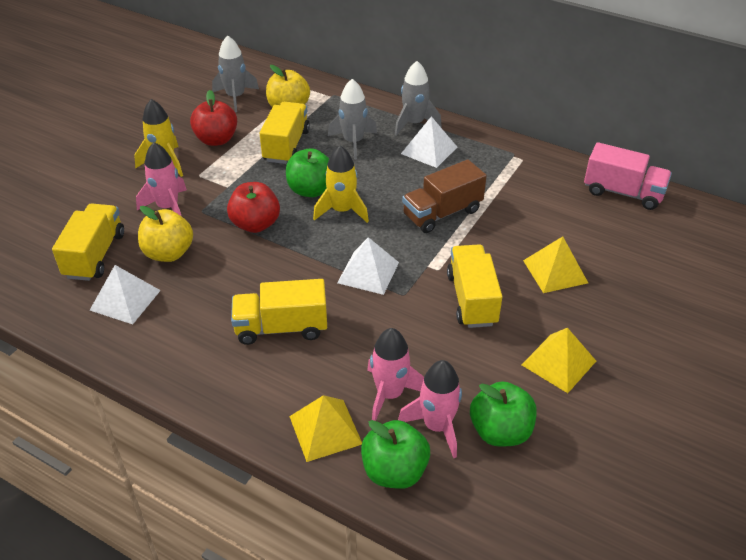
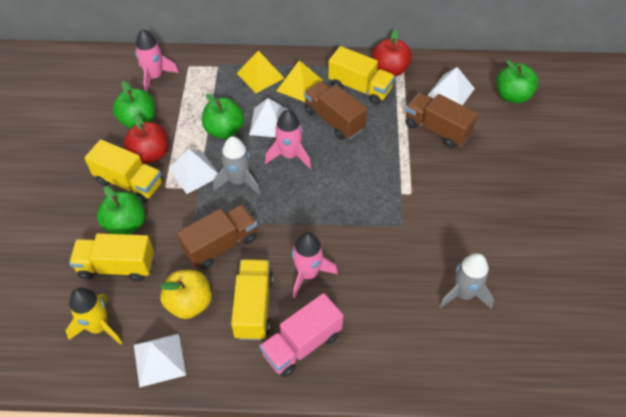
brown truck: [402,160,487,233] = 1 -> [177,204,257,269] [304,81,367,140] [406,93,478,148] = 3
green apple: [286,148,329,197] [361,420,430,489] [470,382,537,447] = 3 -> [97,186,145,234] [113,81,155,128] [202,94,244,139] [497,60,538,103] = 4
grey rocket: [212,36,259,112] [328,79,377,159] [395,61,442,136] = 3 -> [213,136,260,195] [439,253,494,309] = 2
white pyramid: [90,265,161,324] [337,237,399,295] [401,116,457,168] = 3 -> [134,334,186,388] [168,149,218,194] [249,98,288,137] [427,67,475,105] = 4
yellow apple: [138,206,193,262] [266,65,310,107] = 2 -> [160,270,212,319] = 1
yellow pyramid: [289,395,362,462] [522,328,596,393] [523,236,588,293] = 3 -> [237,51,284,93] [276,60,323,102] = 2
yellow rocket: [134,99,183,177] [313,145,369,223] = 2 -> [65,288,122,345] = 1

